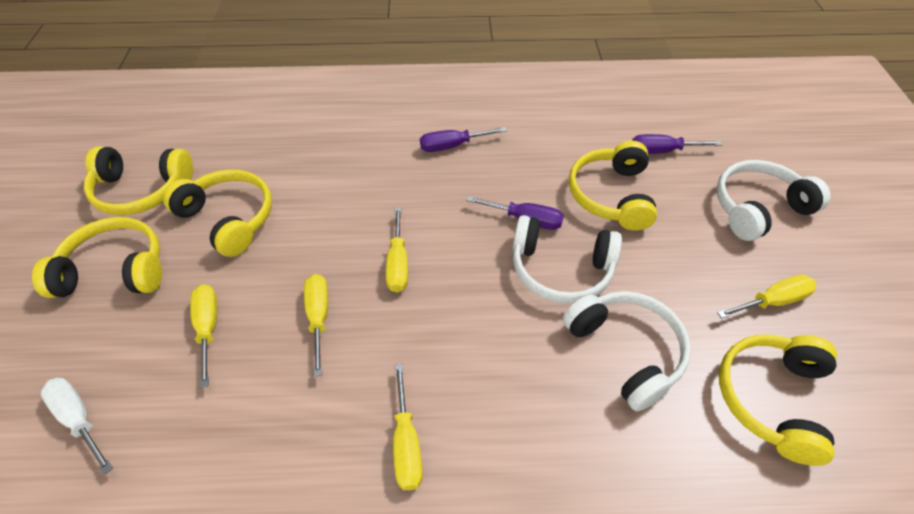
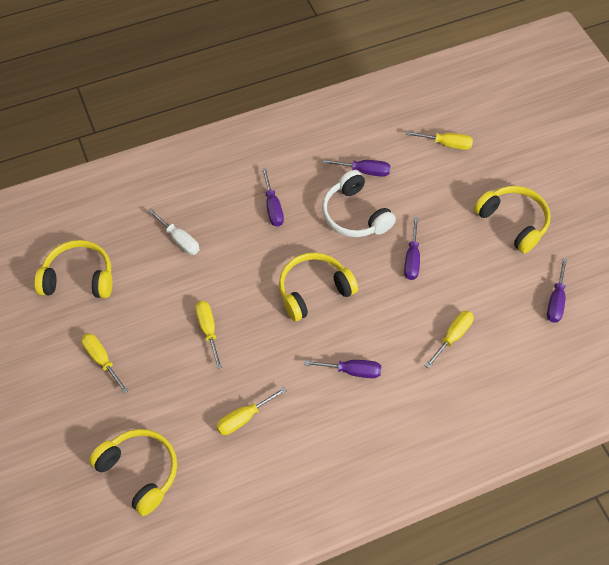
purple screwdriver: [420,127,507,152] [466,196,564,230] [632,134,722,154] = 3 -> [262,168,284,227] [304,360,381,378] [322,159,390,177] [404,217,420,280] [547,258,567,323] = 5
white headphones: [513,215,622,303] [563,291,691,412] [716,160,831,241] = 3 -> [322,170,396,237] = 1
yellow headphones: [32,217,162,298] [84,146,193,215] [163,169,272,257] [569,141,657,231] [719,335,837,466] = 5 -> [35,240,112,298] [89,429,177,516] [279,253,358,321] [474,186,551,254] = 4

